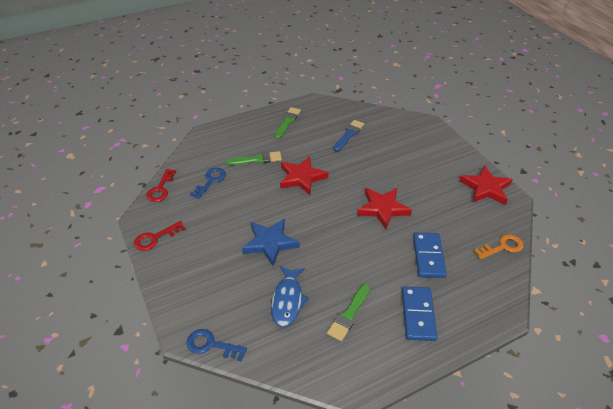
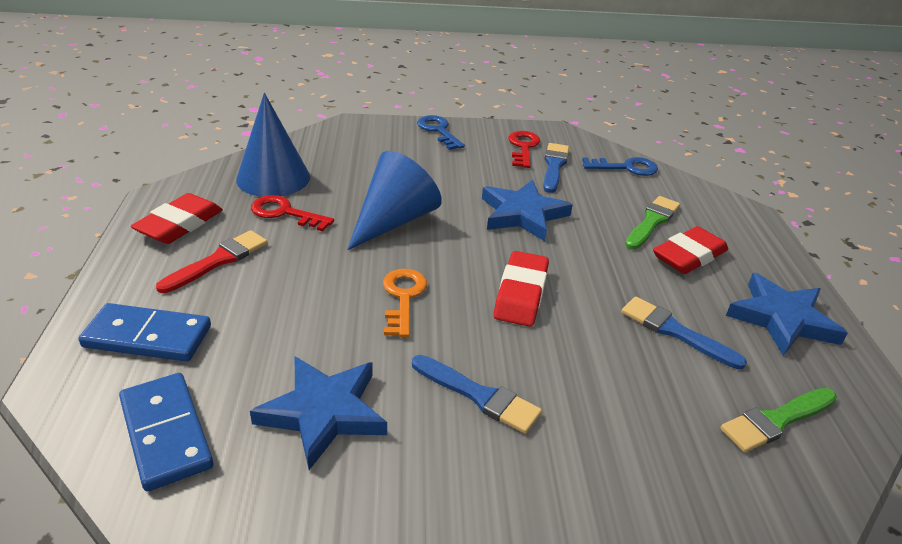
blue brush: [333,120,364,151] = 1 -> [412,355,542,434] [543,143,569,193] [621,297,747,370] = 3
blue cone: none = 0 -> [236,93,310,197] [347,151,442,250] = 2
blue fish: [271,266,309,327] = 1 -> none = 0
blue star: [242,218,300,266] = 1 -> [250,356,387,470] [482,180,573,241] [726,273,848,356] = 3
green brush: [227,151,282,165] [275,107,301,139] [327,284,370,341] = 3 -> [625,196,680,249] [720,388,837,452] = 2
red brush: none = 0 -> [156,230,267,293] = 1
red eraser: none = 0 -> [131,193,223,244] [494,251,549,327] [653,226,728,274] = 3
red star: [280,156,328,195] [357,188,412,229] [459,165,513,205] = 3 -> none = 0

